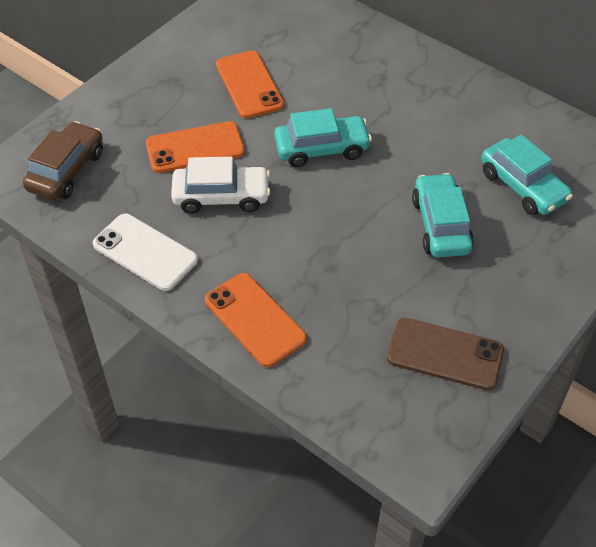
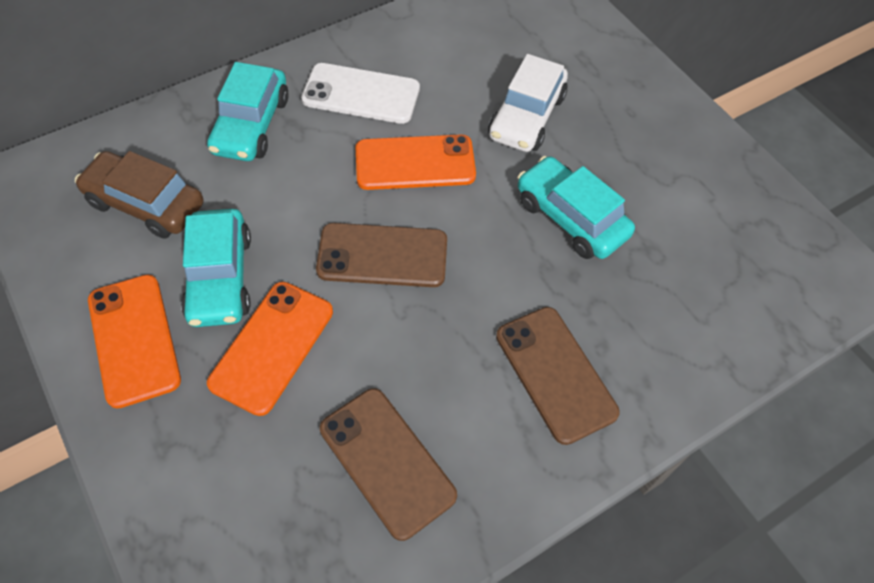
brown phone: [387,318,504,390] = 1 -> [316,223,447,287] [320,388,457,541] [496,307,620,445] = 3

